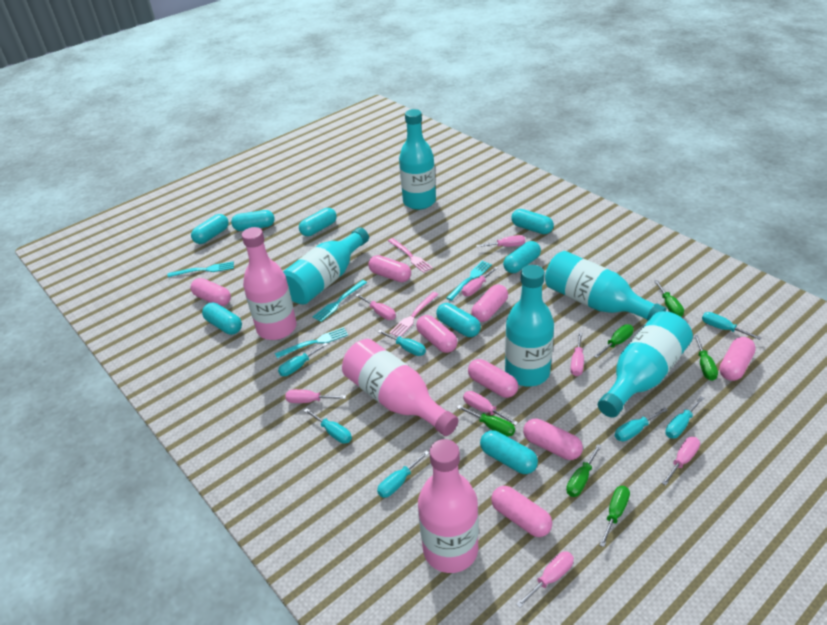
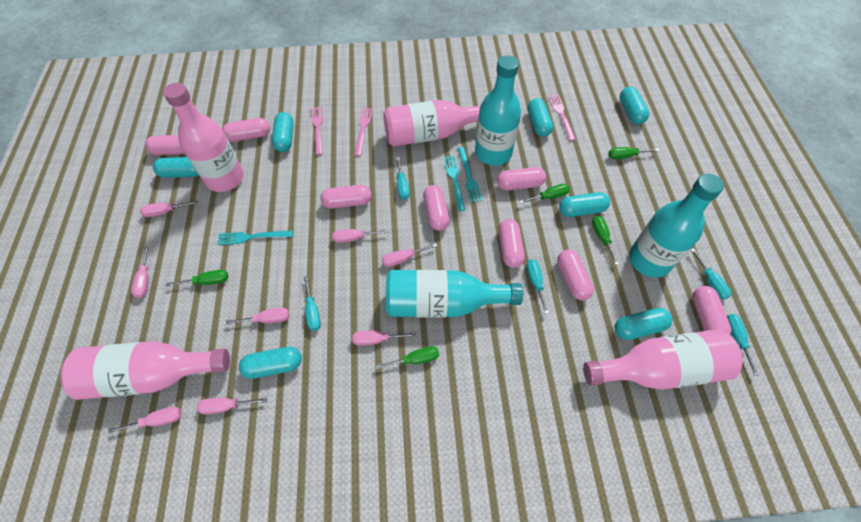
green screwdriver: [457,405,515,437] [566,444,602,497] [594,324,634,358] [599,486,630,547] [654,280,684,317] [694,335,718,381] = 6 -> [166,270,228,287] [375,346,439,369] [519,184,570,204] [592,216,619,265] [608,147,659,159] = 5
pink bottle: [242,227,297,340] [342,339,459,436] [418,439,479,573] = 3 -> [61,341,230,400] [163,83,244,192] [383,100,480,147] [583,329,743,390] = 4
pink fork: [388,238,433,273] [389,292,439,337] = 2 -> [311,107,323,155] [354,107,373,156] [548,94,576,141] = 3
turquoise bottle: [283,227,369,305] [399,109,436,210] [505,265,554,386] [545,251,666,321] [598,311,693,418] = 5 -> [386,270,523,317] [475,55,521,166] [629,174,724,278] = 3
turquoise capsule: [191,214,229,244] [202,303,242,335] [231,210,275,231] [299,208,337,236] [436,303,481,337] [480,431,538,474] [503,241,541,273] [511,209,554,234] = 8 -> [153,157,199,178] [239,346,302,379] [272,112,293,152] [527,98,553,137] [559,192,610,217] [615,308,673,340] [620,87,649,124] = 7
turquoise fork: [168,261,234,277] [275,327,348,358] [312,280,367,322] [446,261,492,301] = 4 -> [217,230,293,245] [444,155,465,211] [457,147,482,202] = 3
turquoise screwdriver: [278,343,328,376] [304,408,352,444] [377,451,429,498] [378,330,426,356] [615,407,668,441] [665,396,704,438] [702,312,762,340] = 7 -> [304,276,321,331] [396,157,410,200] [526,259,549,314] [691,248,731,300] [727,314,759,376] = 5

